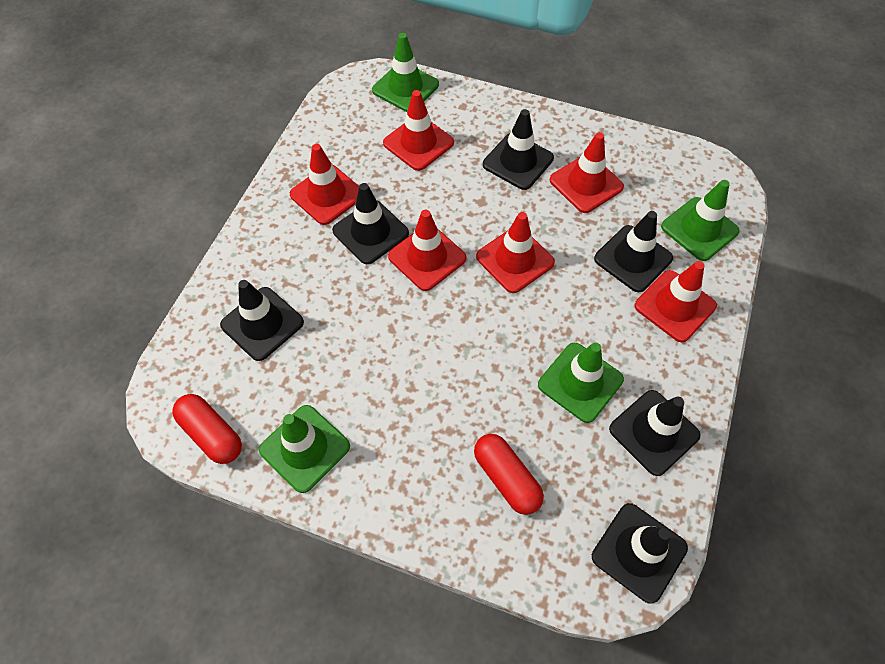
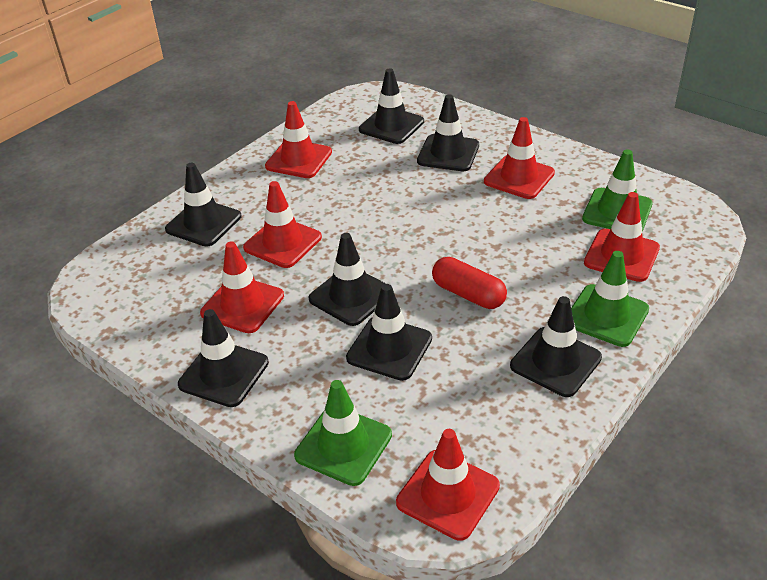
black traffic cone: [220,280,304,361] [332,183,409,264] [483,109,554,190] [592,503,688,604] [594,211,673,292] [609,390,700,476] = 6 -> [165,163,241,247] [178,309,269,407] [308,233,393,326] [346,284,432,381] [359,68,424,144] [417,94,479,171] [510,296,602,397] = 7
green traffic cone: [259,405,350,493] [372,33,439,112] [538,342,624,423] [661,180,740,261] = 4 -> [294,380,392,486] [571,251,649,347] [582,149,653,232] = 3
red capsule: [172,394,242,464] [474,434,544,515] = 2 -> [432,257,507,309] = 1

